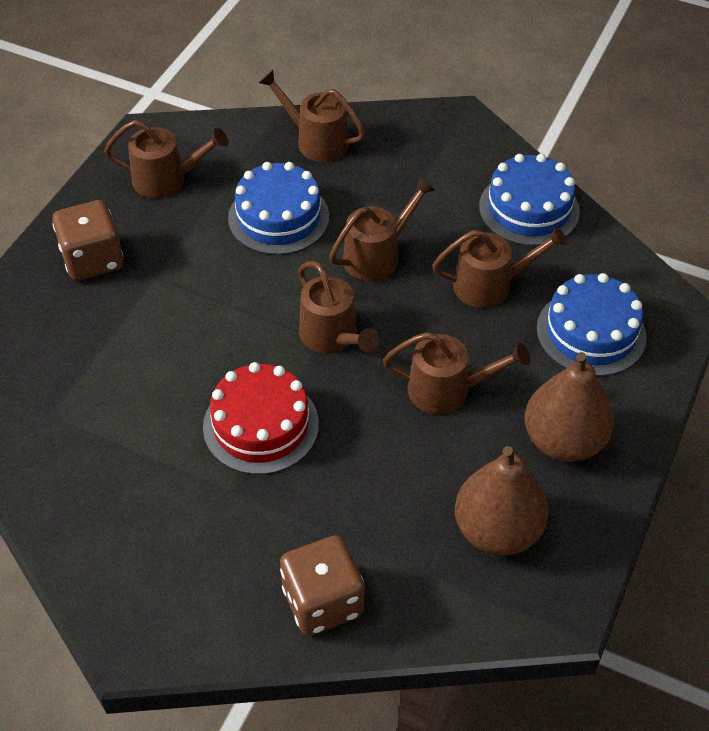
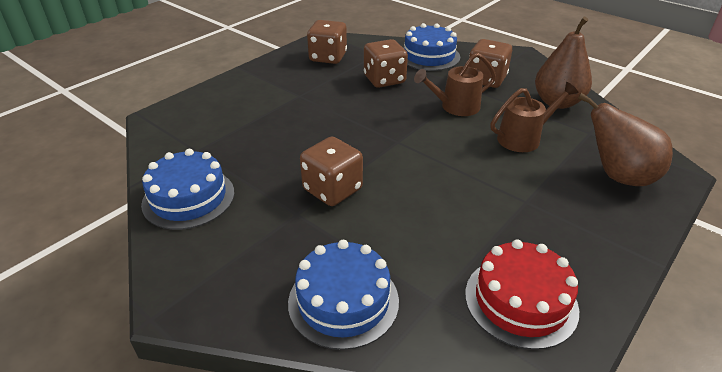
brown dice: [52,200,123,281] [280,535,365,636] = 2 -> [300,137,363,206] [307,20,347,64] [364,39,408,88] [469,39,512,88] = 4
brown watering can: [104,120,228,198] [259,70,365,162] [298,261,380,353] [329,177,436,281] [383,332,530,414] [432,226,568,308] = 6 -> [414,53,496,116] [491,82,578,152] = 2

